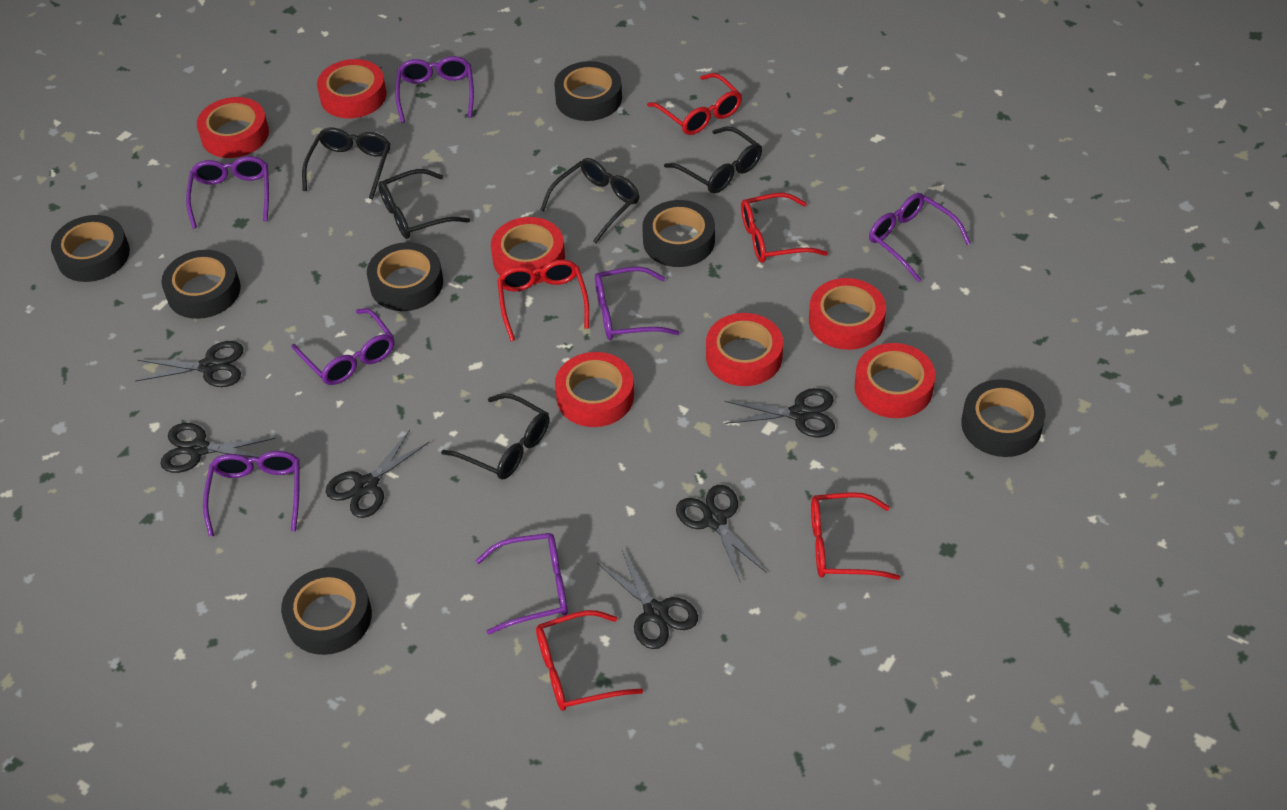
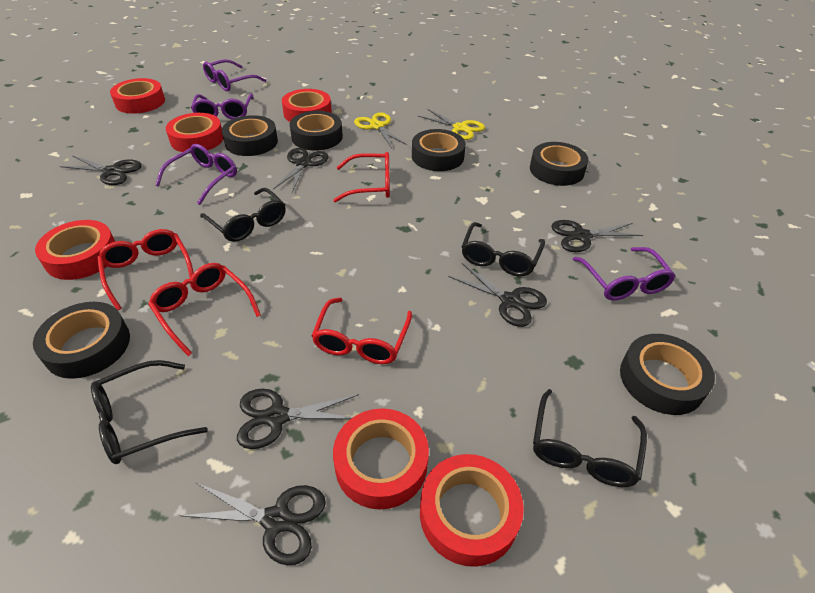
black glasses: [302,128,390,199] [378,169,470,239] [441,393,550,480] [540,158,640,243] [664,126,762,194] = 5 -> [91,360,208,464] [200,188,286,242] [461,222,545,276] [533,389,647,487] = 4
black tape: [51,215,130,282] [161,250,241,319] [281,567,372,655] [367,242,443,311] [554,61,622,121] [642,200,715,267] [961,379,1045,457] = 7 -> [33,302,130,379] [222,115,278,156] [290,111,343,151] [412,129,466,171] [530,142,589,186] [620,334,715,415] = 6
purple glasses: [186,156,269,229] [203,451,300,537] [291,308,394,385] [395,56,474,123] [476,533,568,635] [595,267,680,340] [869,193,971,282] = 7 -> [155,144,237,205] [191,94,253,119] [203,59,266,91] [573,247,676,301] = 4
red glasses: [497,260,589,341] [536,610,643,711] [647,73,742,135] [741,193,828,263] [811,492,900,580] = 5 -> [97,229,194,310] [148,263,261,356] [311,298,412,364] [333,152,390,202] = 4
red tape: [197,97,269,158] [317,59,387,118] [491,217,565,284] [555,352,634,427] [706,313,783,386] [809,278,886,350] [855,343,935,418] = 7 -> [35,220,115,280] [110,78,165,114] [166,113,223,153] [282,89,332,122] [333,408,429,509] [420,454,524,567] = 6
yellow scissors: none = 0 -> [354,112,408,148] [418,109,485,140] = 2

